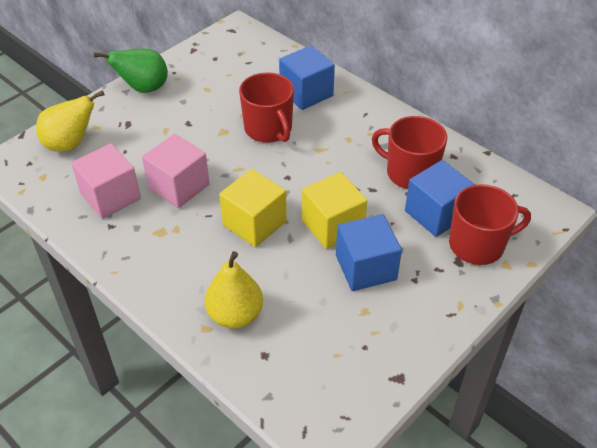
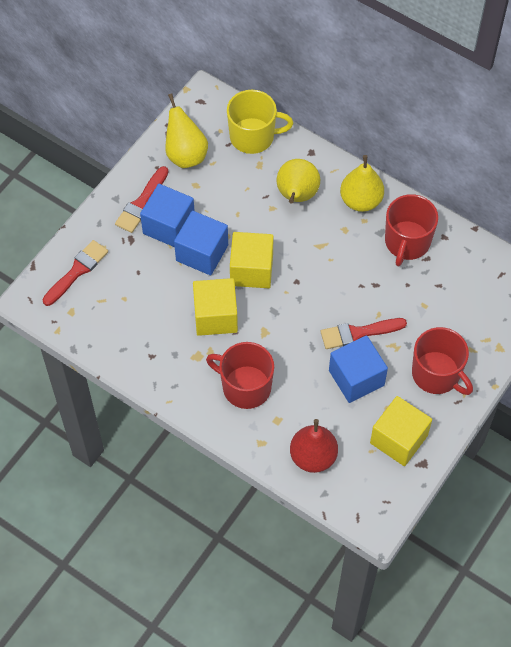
green pear: [94,49,168,93] = 1 -> none = 0
pink cube: [71,143,141,219] [142,134,210,208] = 2 -> none = 0
red brush: none = 0 -> [43,240,108,306] [115,166,169,233] [321,318,407,349] = 3
red pear: none = 0 -> [290,419,338,473] = 1
yellow cube: [219,169,286,247] [302,172,367,249] = 2 -> [193,278,238,336] [230,232,274,288] [370,396,432,466] = 3
yellow mug: none = 0 -> [227,90,293,154] = 1
yellow pear: [36,90,105,152] [205,251,263,329] = 2 -> [165,93,208,168] [277,159,320,203] [340,155,384,212] = 3

